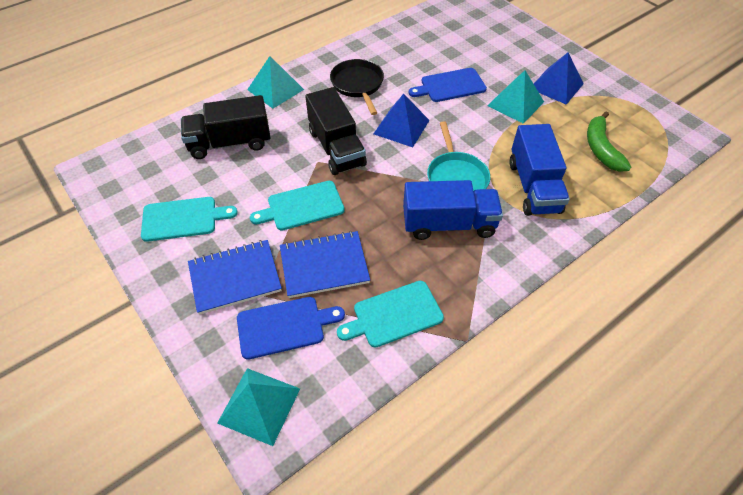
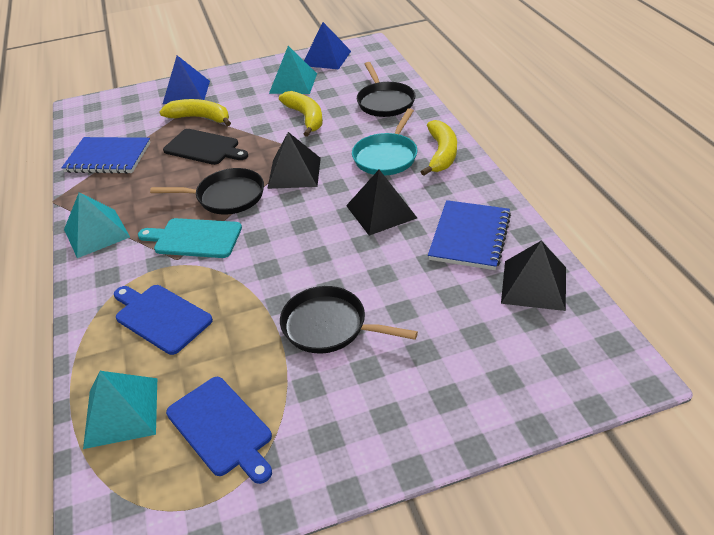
black cutting board: none = 0 -> [163,129,248,165] = 1
black pan: [330,59,384,115] = 1 -> [150,168,264,215] [280,286,418,354] [357,62,415,117] = 3
black pyramid: none = 0 -> [267,132,321,189] [346,170,417,236] [501,240,566,311] = 3
black truck: [181,95,271,159] [305,87,367,175] = 2 -> none = 0
blue truck: [403,180,503,240] [509,124,570,216] = 2 -> none = 0
green banana: [587,111,631,172] = 1 -> none = 0
turquoise cutting board: [141,197,238,242] [250,181,345,231] [337,281,444,348] = 3 -> [138,218,242,258] = 1
yellow banana: none = 0 -> [159,99,231,126] [279,91,323,137] [421,120,457,176] = 3

